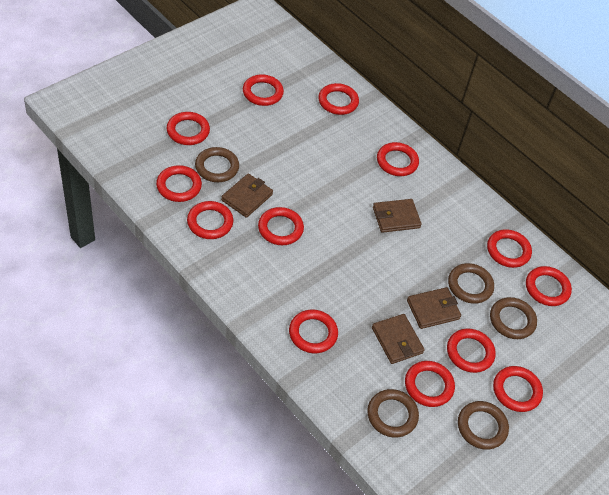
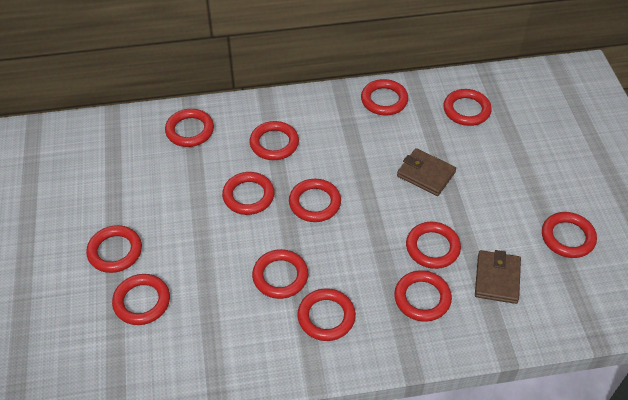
brown ring: [195,147,239,182] [367,389,419,438] [448,263,494,304] [458,401,509,450] [490,297,537,339] = 5 -> none = 0
brown wallet: [221,173,273,218] [372,314,425,364] [373,199,422,233] [407,287,461,329] = 4 -> [397,148,456,196] [475,250,521,304] = 2

